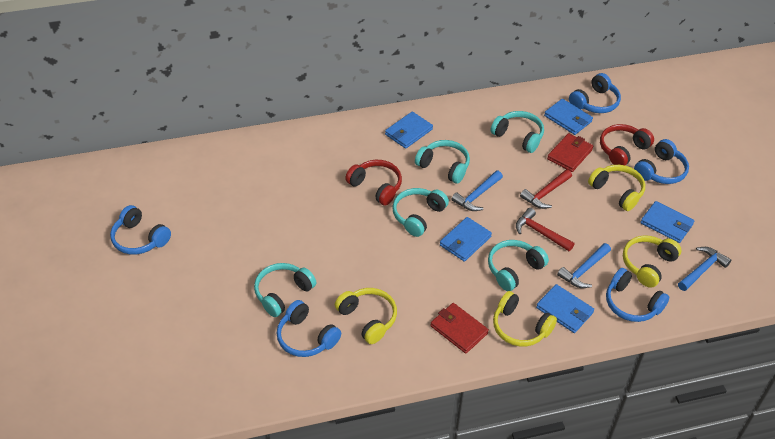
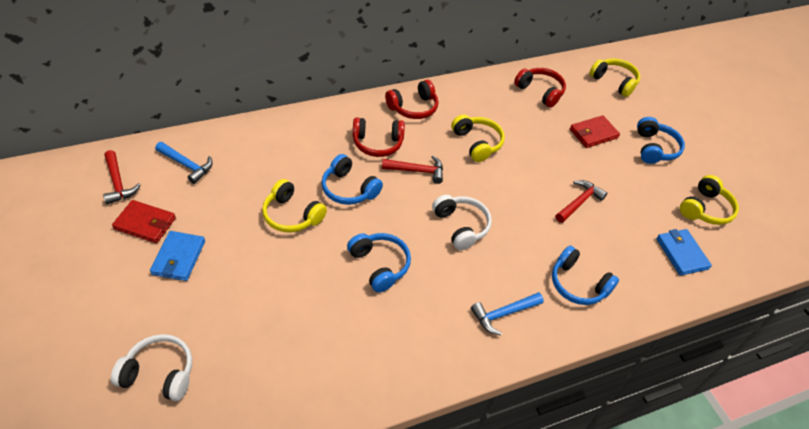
blue hammer: [451,170,503,211] [557,243,611,288] [678,247,731,291] = 3 -> [155,142,213,184] [471,292,544,335] = 2
blue headphones: [110,205,171,255] [277,300,341,357] [569,73,621,113] [606,268,669,322] [634,139,689,184] = 5 -> [321,154,383,205] [347,233,411,293] [552,246,619,305] [637,117,685,164] = 4
blue wallet: [385,111,433,149] [440,217,492,262] [536,284,594,333] [544,99,593,135] [640,201,694,243] = 5 -> [150,231,205,281] [656,229,712,276] = 2
red hammer: [516,208,574,251] [520,169,572,209] = 2 -> [103,150,141,205] [382,155,443,184] [556,180,607,223] = 3
red headphones: [345,160,402,206] [600,124,654,165] = 2 -> [353,117,405,157] [385,80,438,119] [514,68,566,108] = 3
turquoise headphones: [254,263,317,317] [392,188,449,237] [415,140,470,184] [488,240,549,291] [490,111,544,153] = 5 -> none = 0
white headphones: none = 0 -> [111,334,192,401] [432,195,492,250] = 2

